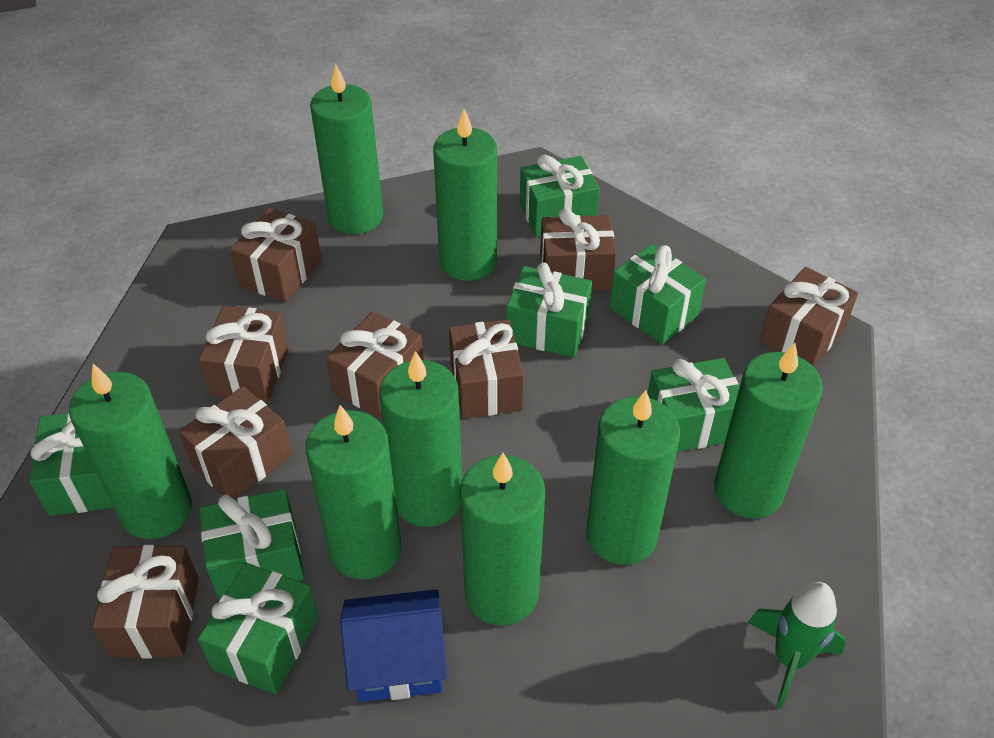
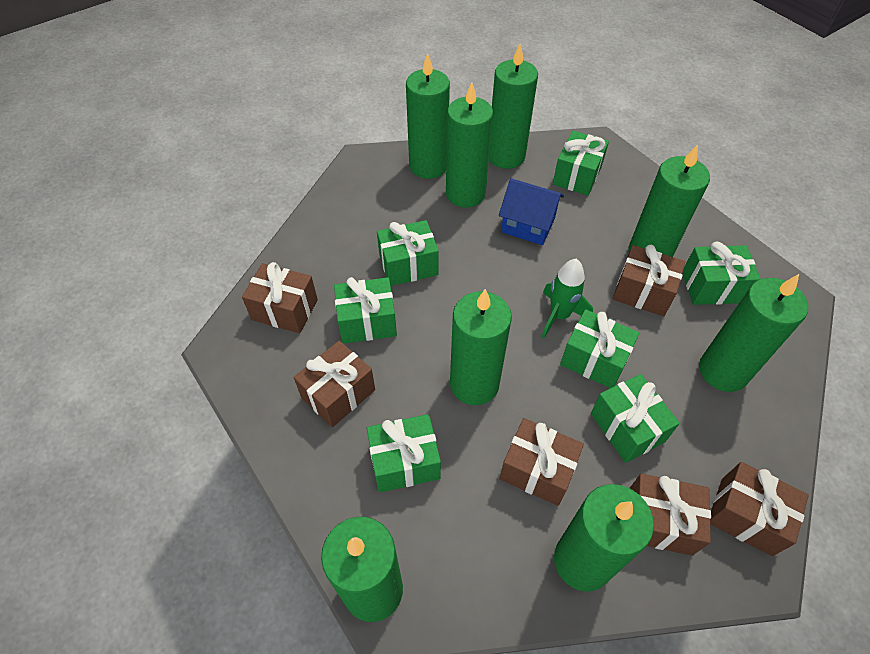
brown gift: [92,545,199,659] [179,386,292,500] [199,306,289,403] [230,208,322,303] [326,311,423,419] [449,319,524,419] [540,208,616,291] [760,267,858,367] = 8 -> [242,262,318,333] [294,341,375,427] [500,418,584,506] [613,245,685,316] [630,474,711,556] [710,462,809,556] = 6

